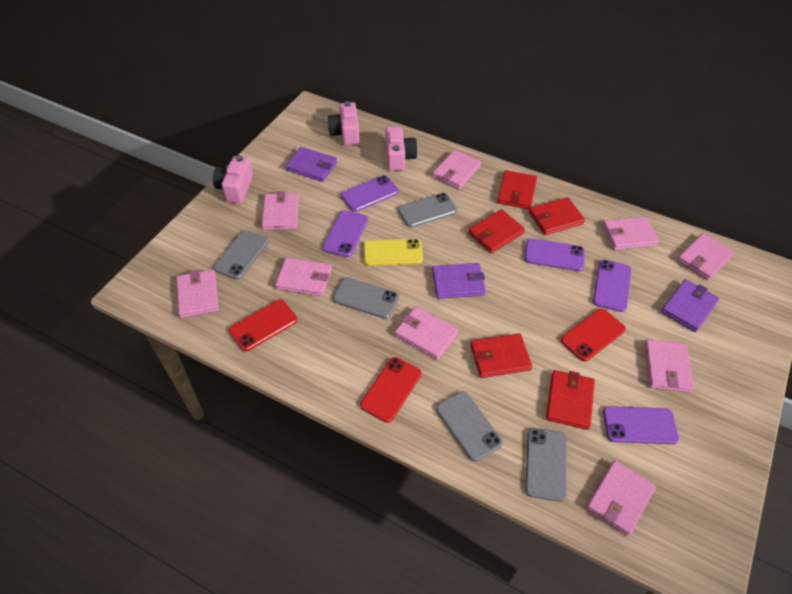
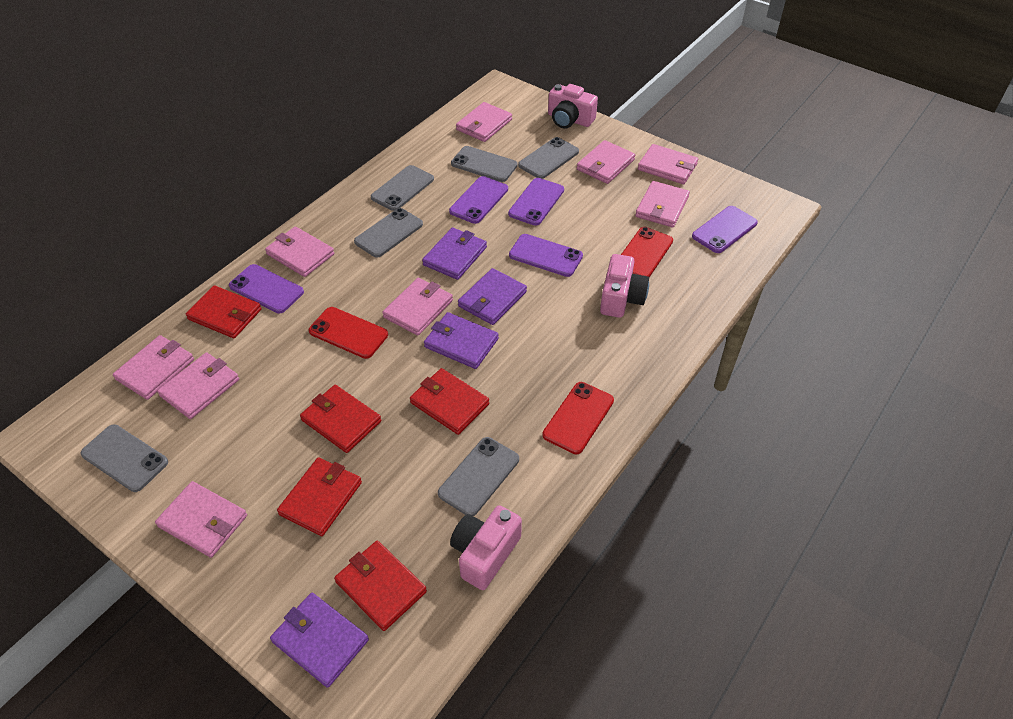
grey phone: [214,230,269,280] [333,277,399,319] [398,193,457,228] [436,391,503,462] [525,428,567,502] = 5 -> [80,424,168,492] [354,208,423,257] [371,165,434,211] [438,437,519,516] [451,146,517,182] [518,137,579,179] = 6
purple wallet: [285,147,337,182] [432,263,486,299] [661,279,720,332] = 3 -> [270,593,369,688] [422,228,487,280] [424,312,499,369] [458,268,527,325] = 4
yellow phone: [364,239,423,266] = 1 -> none = 0

